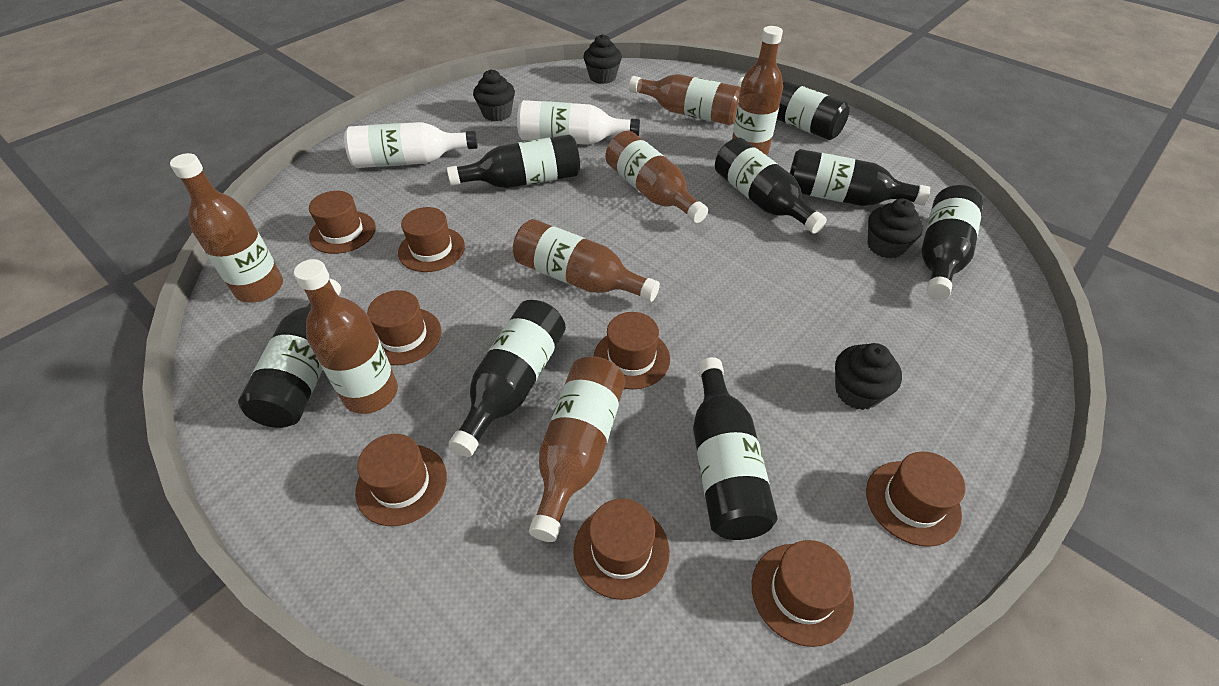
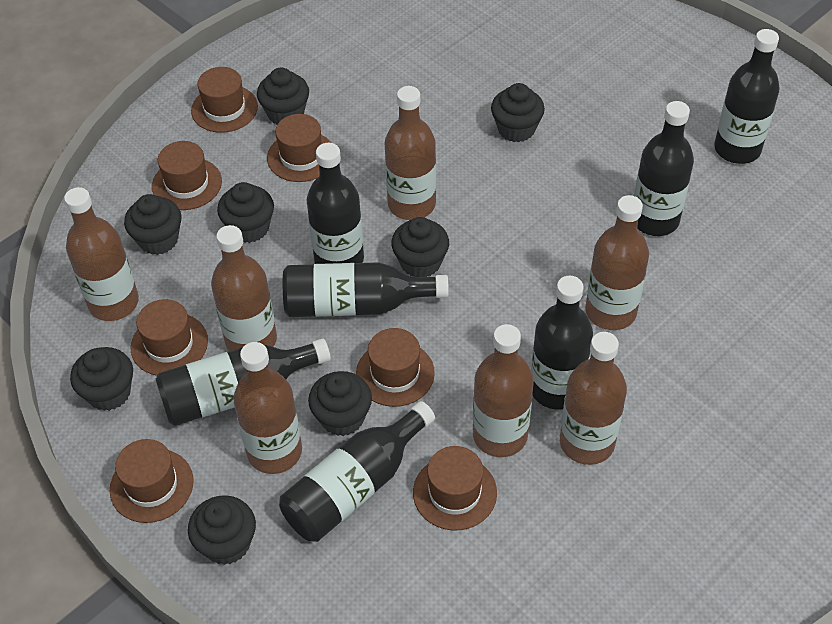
black bottle: [238,278,341,428] [447,134,580,188] [449,300,566,457] [693,357,777,540] [715,138,827,234] [737,77,850,140] [790,149,930,206] [921,185,983,300] = 8 -> [156,338,331,426] [279,401,435,542] [283,262,449,317] [307,143,364,264] [531,276,593,409] [634,101,694,236] [714,29,780,164] = 7
black cupcake: [473,69,515,121] [583,34,622,84] [835,343,902,410] [868,199,923,259] = 4 -> [70,347,133,411] [124,194,182,255] [188,495,256,565] [217,182,274,243] [257,68,309,125] [308,371,372,436] [391,217,449,277] [491,83,545,142] = 8
brown hat: [309,191,376,254] [355,434,447,526] [367,290,441,365] [398,207,465,272] [573,499,670,600] [594,312,670,389] [752,540,854,647] [866,452,966,547] = 8 -> [110,439,193,523] [131,299,208,376] [152,141,222,210] [191,67,258,133] [267,114,331,182] [356,328,435,407] [413,446,497,530] = 7
white bottle: [344,122,478,168] [517,100,640,145] = 2 -> none = 0

